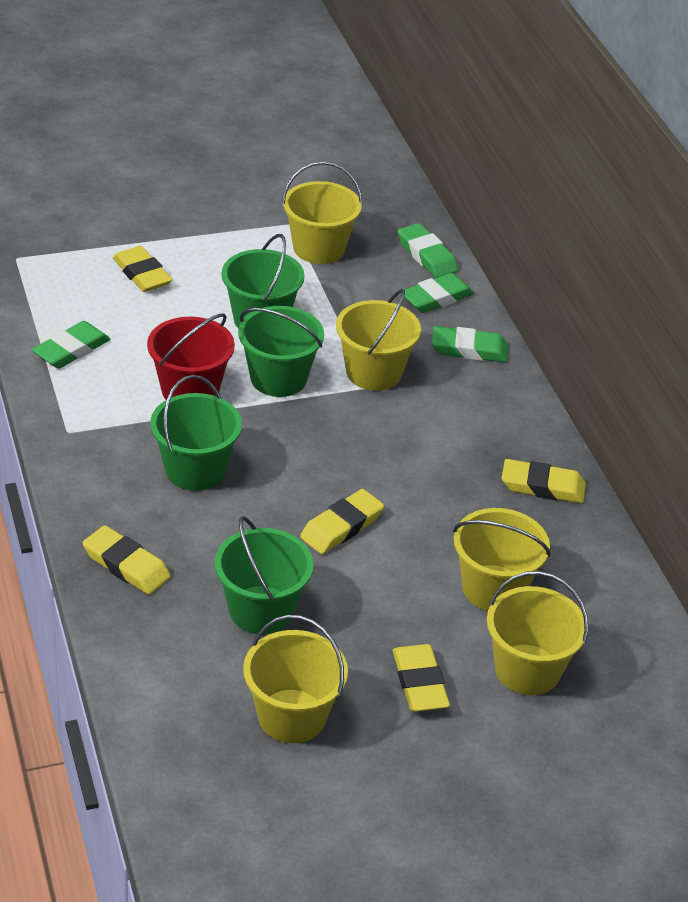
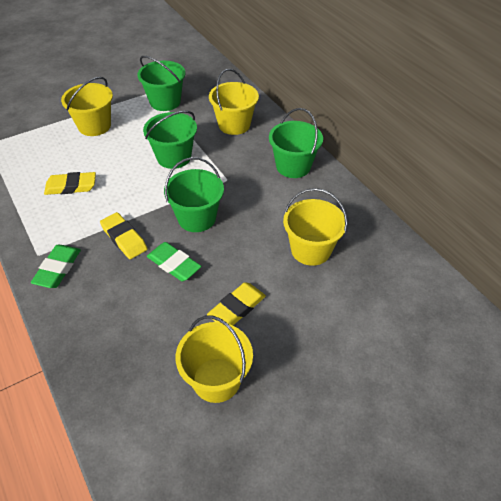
green eraser: [32,321,110,368] [398,223,458,278] [401,273,474,313] [432,326,509,362] = 4 -> [31,245,81,288] [147,242,202,281] = 2
red bucket: [147,313,235,400] = 1 -> none = 0
yellow bucket: [243,615,348,743] [282,161,363,264] [336,289,421,391] [453,508,551,611] [487,571,588,695] = 5 -> [61,77,113,136] [176,315,253,403] [209,69,259,135] [283,188,348,266] = 4
yellow eraser: [83,525,171,595] [113,246,172,292] [300,489,384,554] [393,644,450,712] [502,459,586,503] = 5 -> [44,172,96,195] [100,212,148,259] [207,282,266,325] = 3

